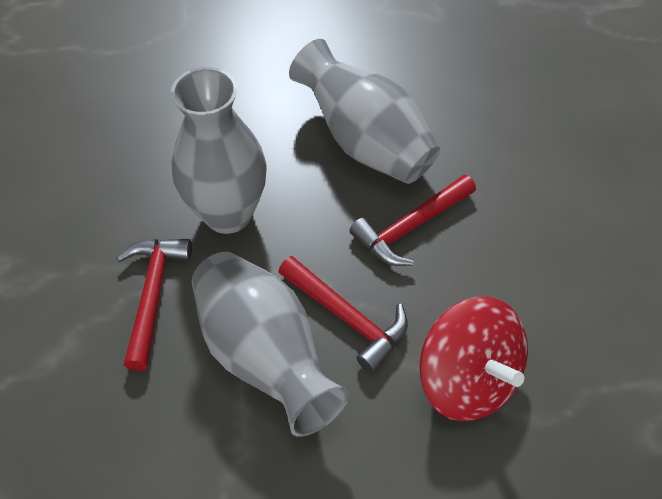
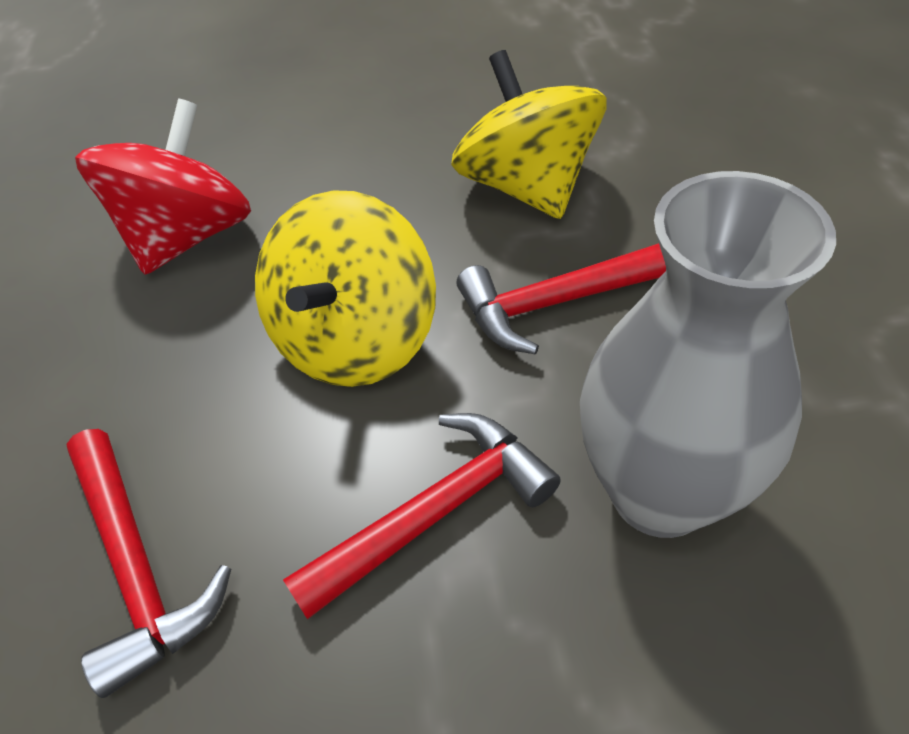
grey vase: [171,67,267,234] [192,252,349,437] [289,39,440,184] = 3 -> [580,171,836,538] = 1
yellow spinning top: none = 0 -> [255,190,436,387] [451,50,607,219] = 2

